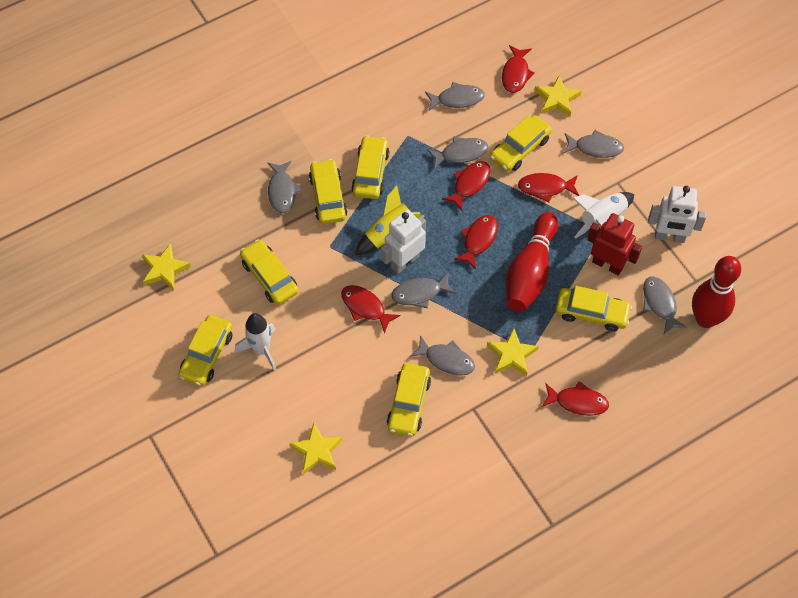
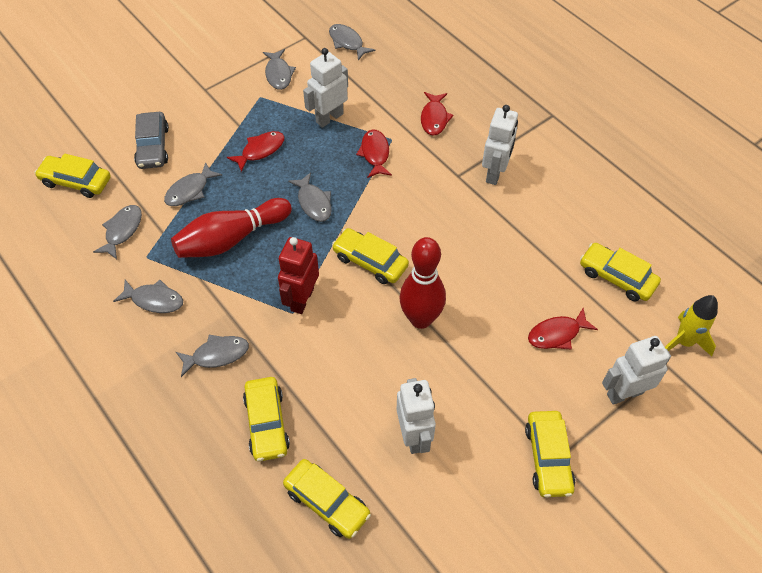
grey car: none = 0 -> [134,112,169,169] = 1
red fish: [341,285,401,334] [442,161,491,211] [454,215,498,269] [502,45,535,93] [518,173,579,203] [542,381,609,416] = 6 -> [227,131,284,172] [356,129,392,178] [421,92,454,136] [528,308,598,350] = 4
white robot: [381,210,426,274] [648,186,707,243] = 2 -> [303,48,348,128] [396,378,436,454] [482,105,518,185] [602,336,671,405] = 4
white rocket: [235,313,276,371] [573,192,634,239] = 2 -> none = 0
yellow car: [178,315,233,386] [240,239,299,305] [309,159,347,224] [351,135,389,199] [387,363,431,436] [490,115,552,171] [556,286,632,331] = 7 -> [35,153,111,198] [243,377,290,461] [283,459,371,539] [332,228,409,284] [525,411,575,498] [580,243,661,302] = 6
yellow star: [142,243,191,290] [289,423,342,475] [487,328,539,376] [534,75,582,117] = 4 -> none = 0

